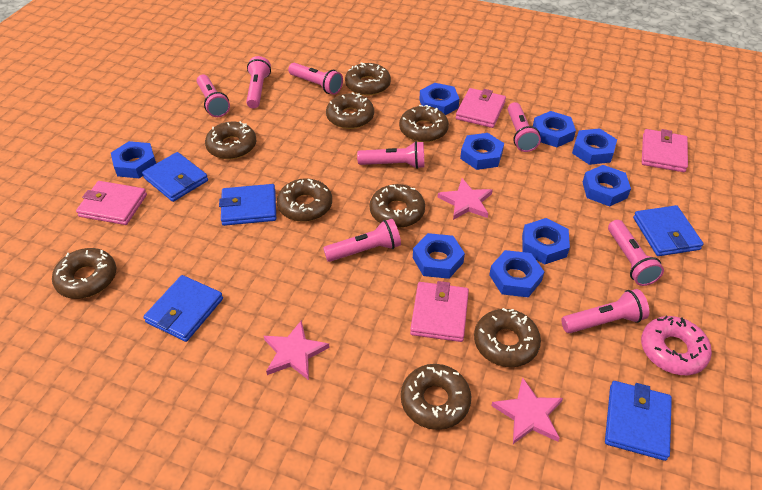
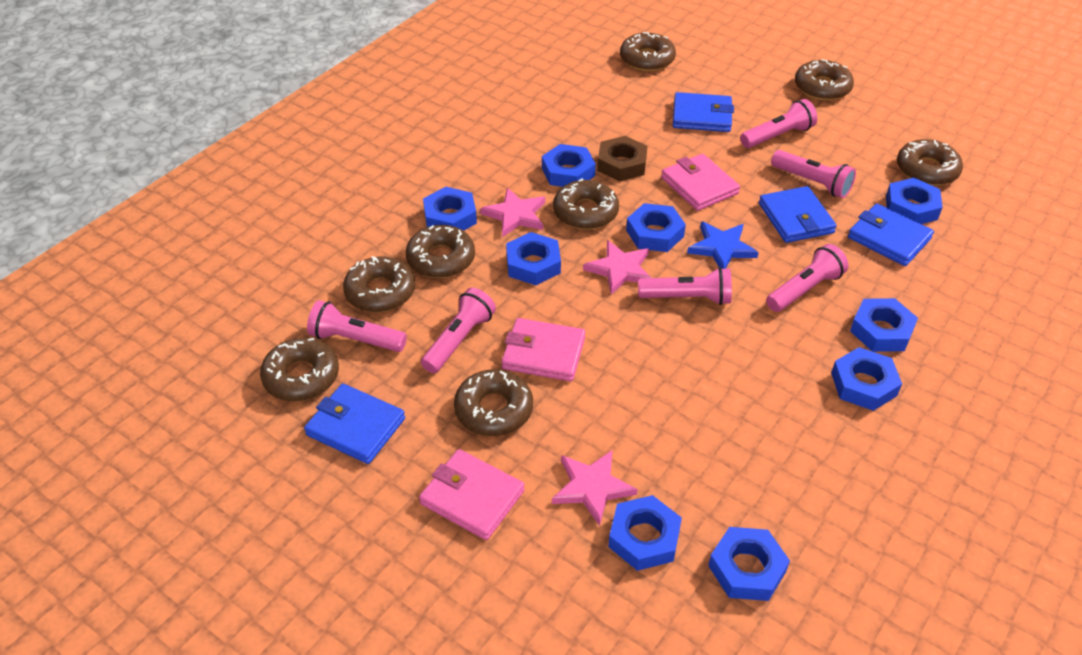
blue star: none = 0 -> [687,221,759,269] = 1
blue wallet: [142,152,208,202] [143,275,223,342] [219,184,276,226] [605,381,672,461] [633,205,703,256] = 5 -> [304,384,405,464] [673,92,734,132] [759,186,837,243] [848,203,934,266] = 4
brown donut: [52,248,116,299] [205,121,257,159] [277,178,332,222] [326,92,374,129] [345,62,391,96] [370,184,425,228] [399,105,449,142] [401,364,471,430] [474,308,541,367] = 9 -> [260,338,339,401] [343,256,415,312] [406,225,475,278] [454,369,533,436] [553,178,619,230] [620,32,676,71] [795,59,854,101] [897,139,963,186] = 8
brown nut: none = 0 -> [597,136,647,181] = 1
pink donut: [641,316,712,375] = 1 -> none = 0
pink flashlight: [197,75,230,117] [246,56,271,109] [288,63,343,95] [323,219,401,262] [357,141,424,169] [508,102,541,152] [561,289,649,333] [608,220,664,286] = 8 -> [307,300,407,352] [421,288,496,373] [638,267,732,305] [740,99,817,148] [766,244,849,312] [771,150,856,198] = 6
pink wallet: [76,181,147,225] [410,281,469,342] [456,88,506,128] [642,129,688,172] = 4 -> [419,449,525,540] [501,318,585,381] [661,154,740,211] = 3

